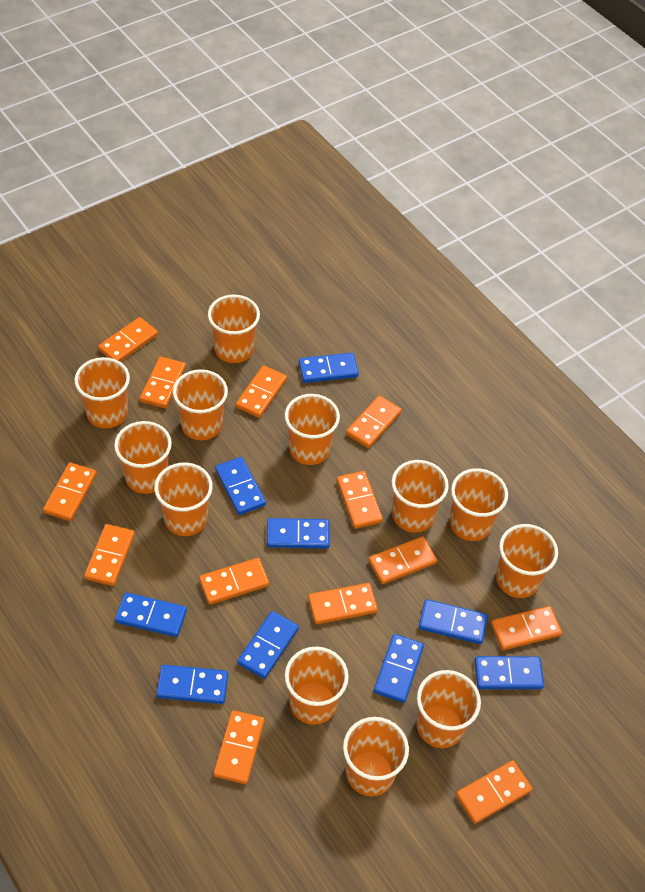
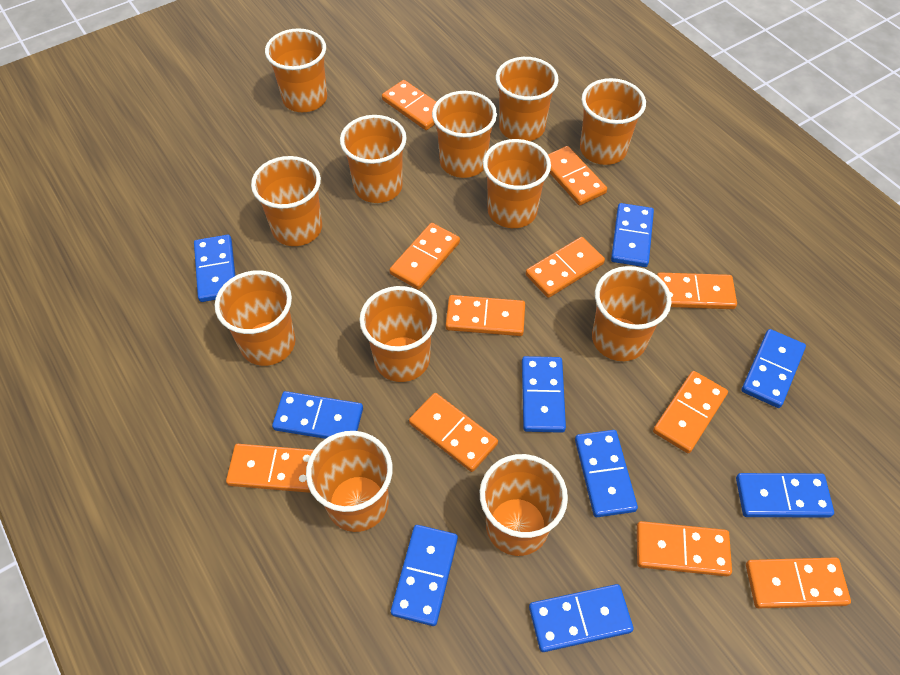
orange domino: [43,462,97,521] [84,524,135,586] [98,317,158,362] [140,357,186,408] [199,558,269,605] [214,710,265,784] [236,365,287,418] [308,583,378,624] [337,471,383,529] [346,396,402,448] [369,536,437,584] [456,760,533,824] [491,606,562,650] = 13 -> [226,444,313,493] [382,80,436,130] [389,223,460,290] [409,393,498,472] [446,295,525,336] [526,237,605,298] [548,146,607,206] [637,521,732,576] [653,371,728,453] [657,273,737,309] [746,557,851,608] = 11

